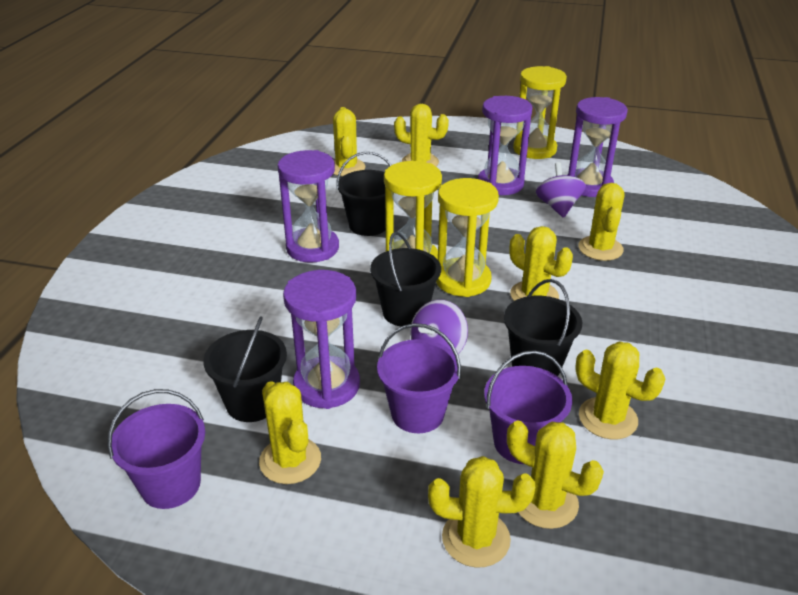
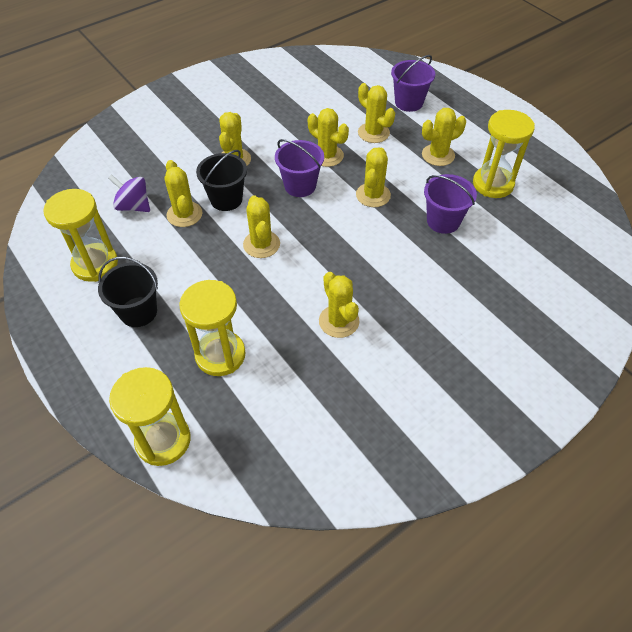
black bucket: [203,316,287,422] [336,152,391,236] [370,232,441,327] [504,279,582,376] = 4 -> [98,257,158,327] [196,150,247,211] = 2
purple hourglass: [278,150,339,263] [283,270,360,409] [478,96,533,195] [568,97,628,197] = 4 -> none = 0
purple spinning top: [410,300,468,354] [536,162,586,218] = 2 -> [108,174,150,212] = 1
yellow hourglass: [384,161,442,259] [436,178,499,297] [513,66,567,159] = 3 -> [43,189,118,282] [109,367,191,466] [179,280,246,376] [473,110,535,198] = 4

